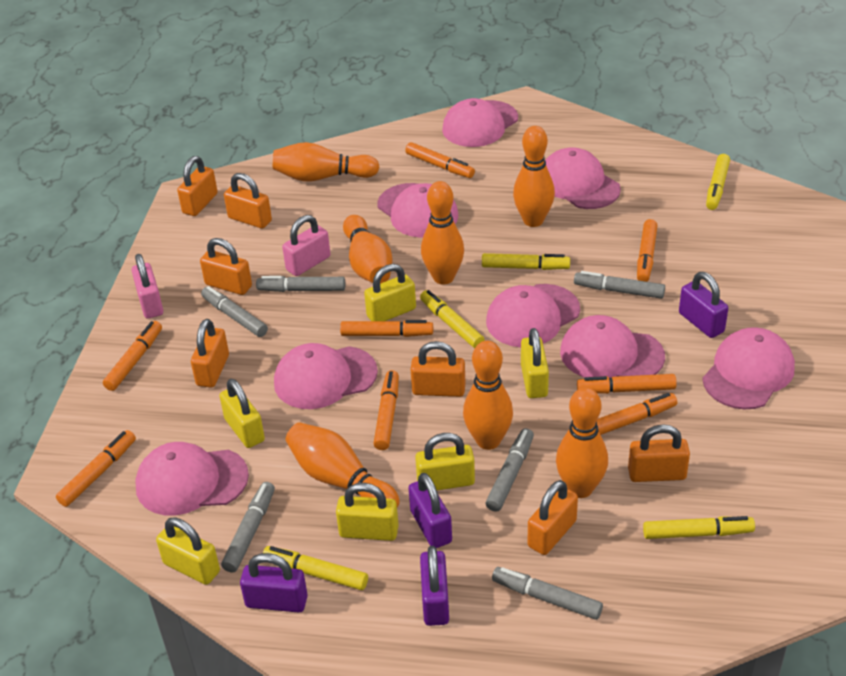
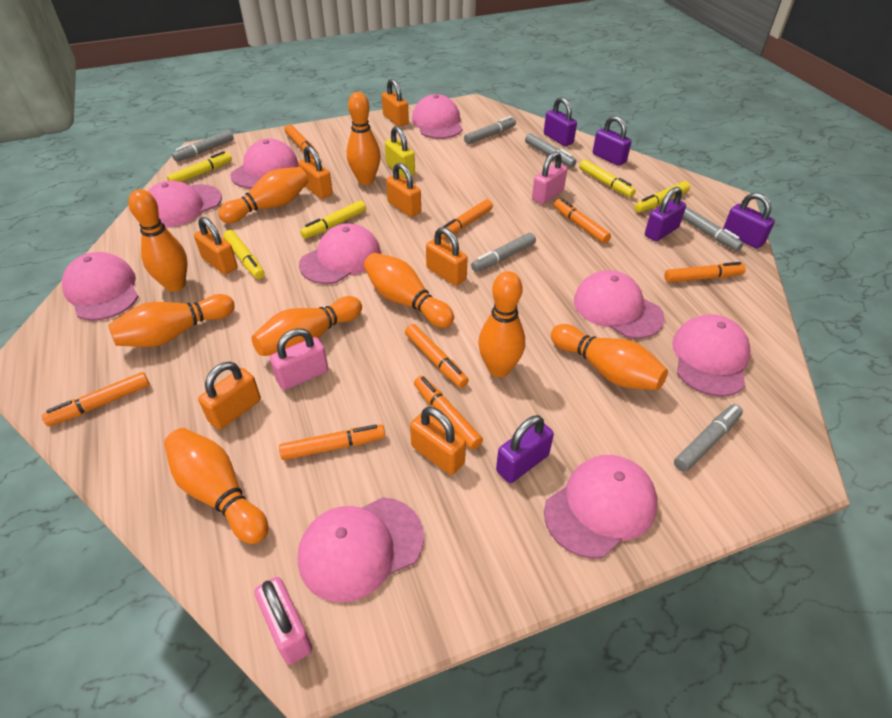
orange bowling pin: [273,142,380,182] [286,422,399,508] [343,215,393,284] [421,181,464,284] [463,341,513,450] [513,126,555,227] [556,387,608,498] = 7 -> [108,294,235,347] [128,189,187,292] [164,428,269,544] [218,167,308,223] [252,296,362,356] [347,92,381,185] [364,253,454,328] [478,271,525,377] [551,324,668,390] = 9
pink cap: [135,442,249,516] [274,343,378,409] [378,183,458,238] [442,98,518,147] [486,284,580,347] [545,147,621,209] [560,315,665,378] [702,327,795,410] = 8 -> [62,252,138,321] [148,181,222,227] [230,138,298,188] [298,497,424,603] [299,224,381,284] [412,94,462,139] [544,455,658,559] [574,270,665,339] [672,314,751,397] = 9
pink padlock: [131,254,163,319] [282,215,330,276] = 2 -> [254,577,313,665] [270,328,328,390] [532,151,567,204] = 3
purple padlock: [240,553,308,613] [408,473,452,548] [420,546,449,626] [679,272,728,338] = 4 -> [496,415,554,483] [544,97,577,146] [593,116,632,166] [645,187,686,241] [723,192,775,249] = 5
yellow padlock: [156,517,220,585] [219,379,265,448] [336,483,399,541] [364,264,416,321] [415,433,475,490] [521,328,549,398] = 6 -> [385,126,415,178] = 1

